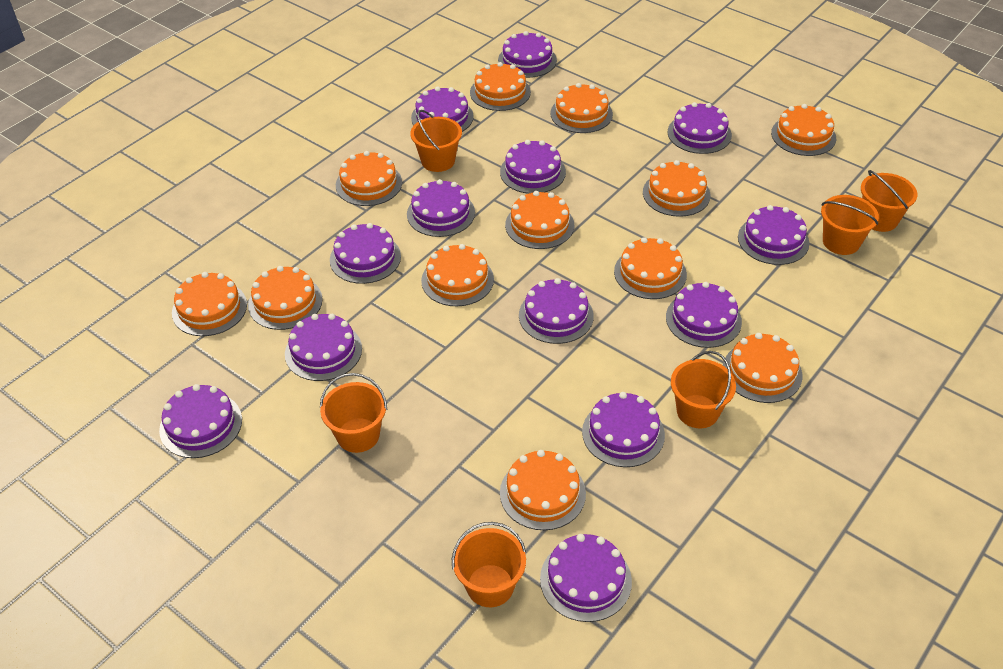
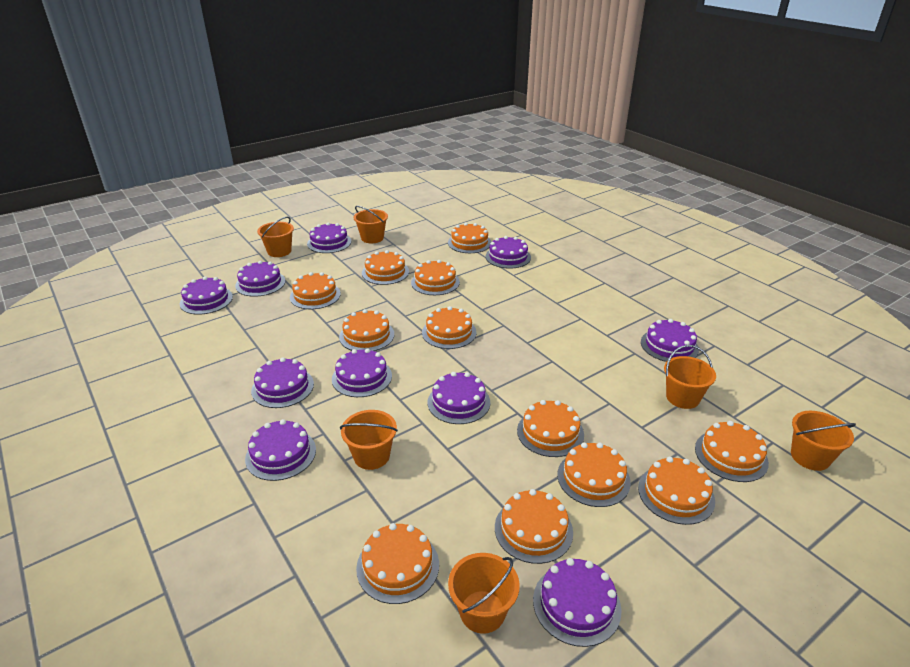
purple cake: [159,384,242,458] [285,314,362,381] [330,223,401,284] [407,179,475,237] [411,87,474,132] [498,31,557,78] [500,140,566,194] [519,278,594,344] [540,534,632,622] [582,392,665,467] [666,282,742,348] [668,102,732,154] [738,205,809,265] = 13 -> [180,276,233,315] [235,261,286,297] [245,419,316,481] [251,357,314,408] [307,222,351,253] [332,348,392,397] [428,372,490,424] [486,236,531,268] [533,558,622,647] [641,319,699,362] = 10

